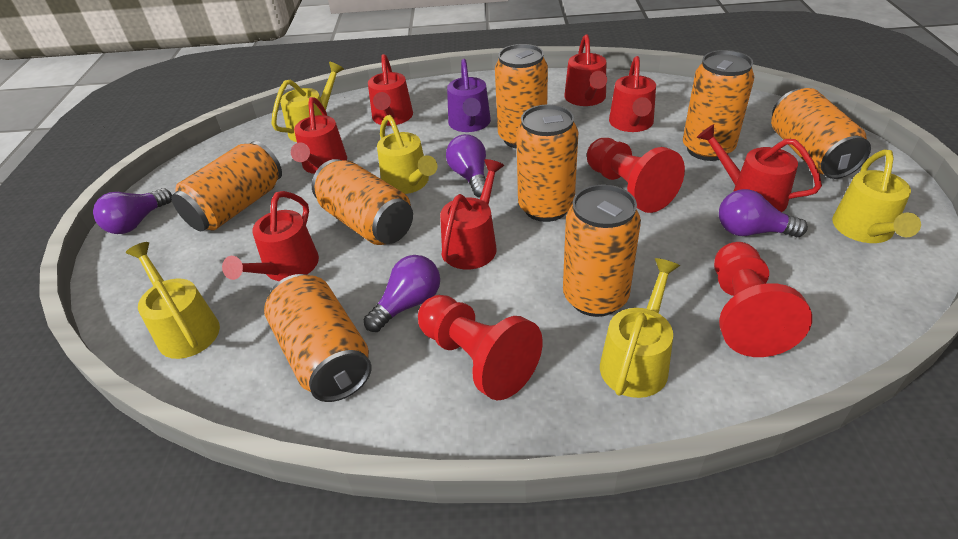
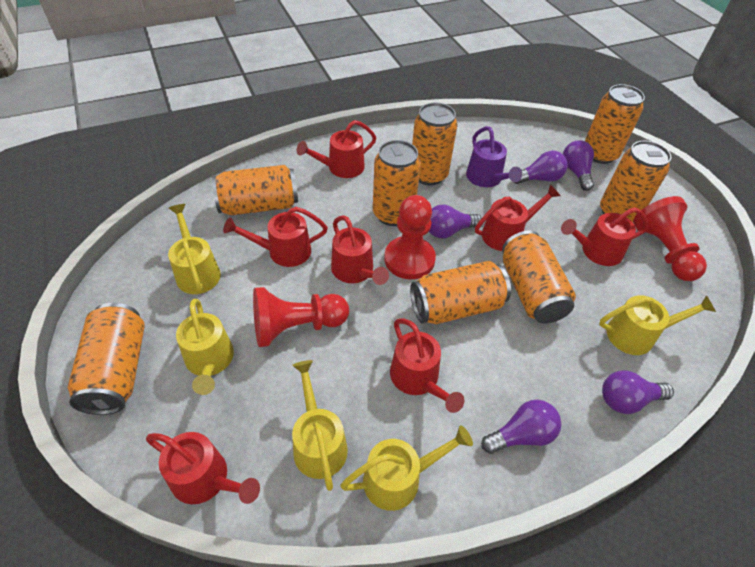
purple light bulb: [93,188,172,234] [364,255,440,332] [446,134,486,198] [719,189,808,237] = 4 -> [429,204,481,238] [481,400,561,454] [514,151,568,184] [563,140,594,191] [602,370,674,414] = 5

